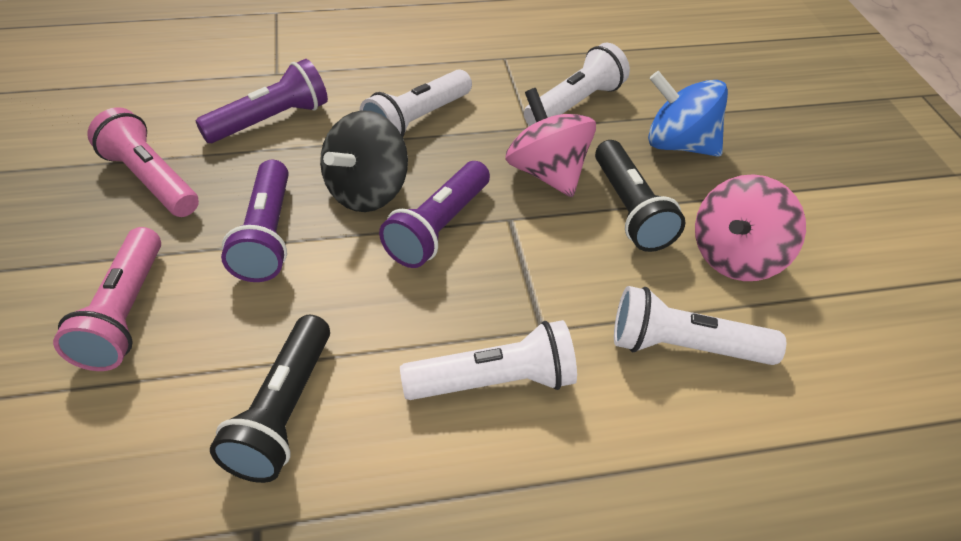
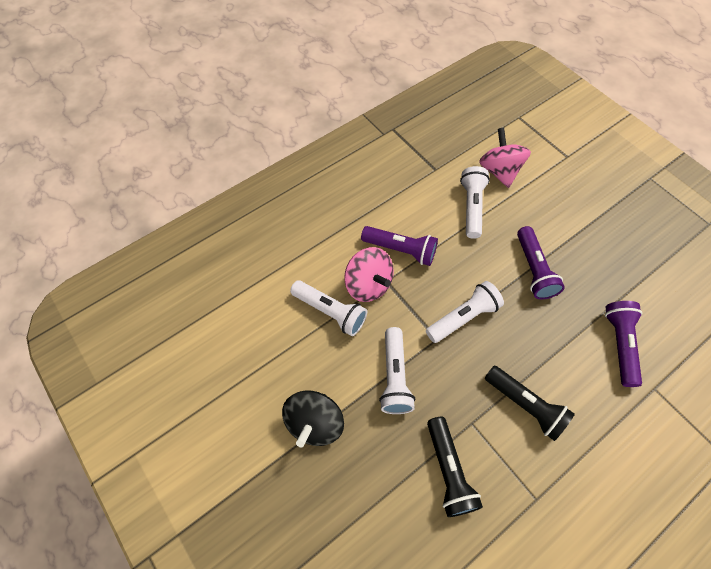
blue spinning top: [648,71,728,157] = 1 -> none = 0
pink flashlight: [53,227,161,371] [87,107,199,217] = 2 -> none = 0

